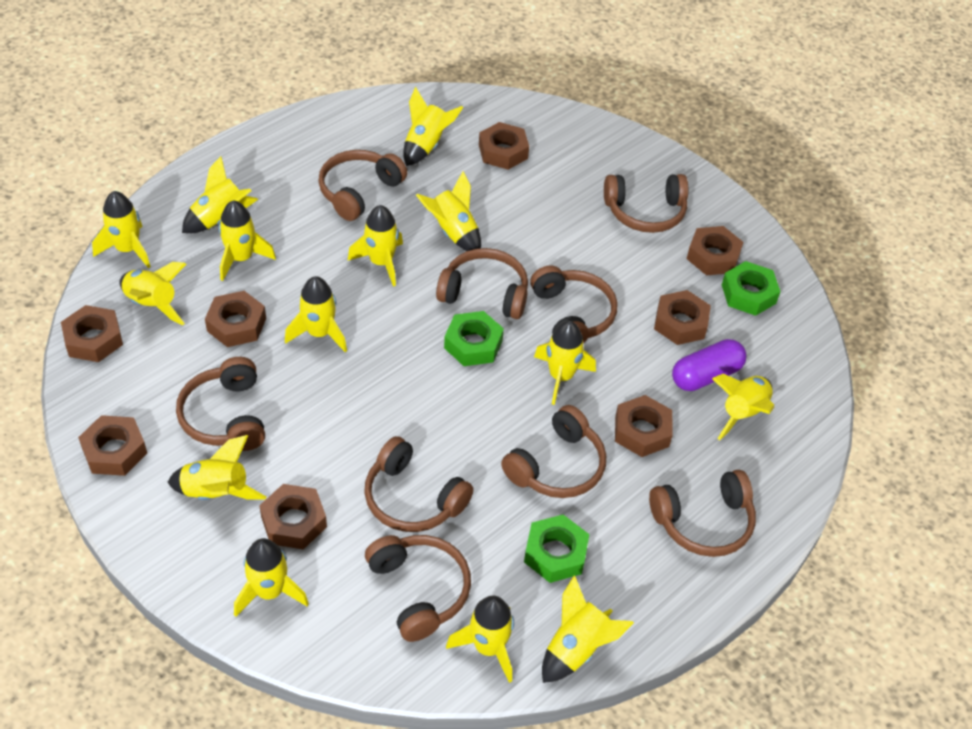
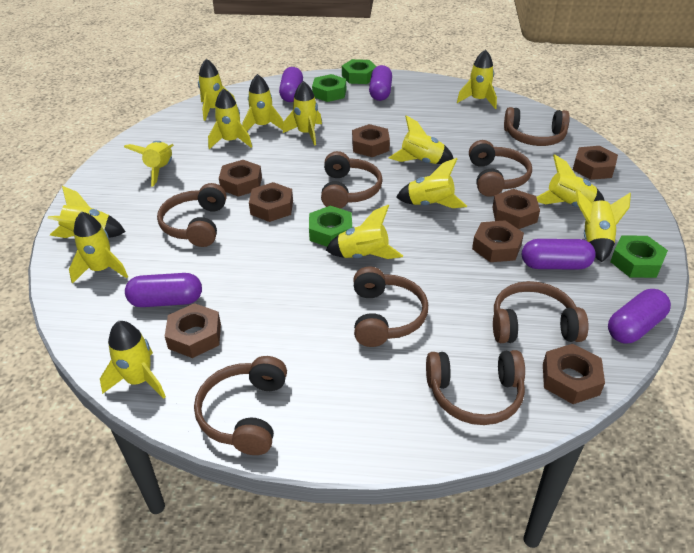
brown headphones: [176,357,265,451] [318,150,407,221] [364,436,474,532] [365,535,471,642] [436,248,528,319] [501,405,606,498] [530,265,617,344] [604,174,688,233] [649,470,756,557] = 9 -> [157,183,227,247] [194,356,287,455] [321,151,383,209] [353,266,428,347] [426,350,525,425] [469,140,532,197] [493,281,589,343] [504,107,570,146] = 8
green nut: [444,311,504,366] [524,515,589,583] [722,261,781,316] = 3 -> [309,206,352,247] [312,74,346,102] [342,59,377,84] [610,235,668,278] = 4
purple capsule: [672,339,747,391] = 1 -> [125,273,202,307] [279,67,303,102] [369,65,392,101] [522,239,596,270] [608,289,671,344] = 5

